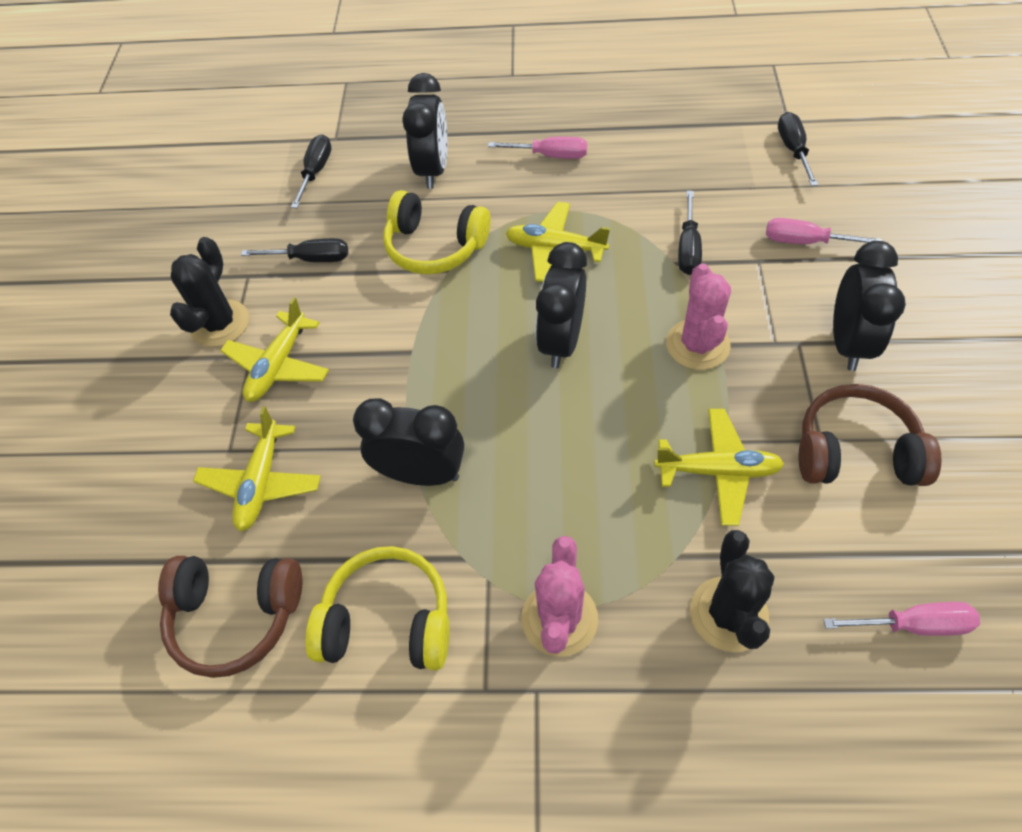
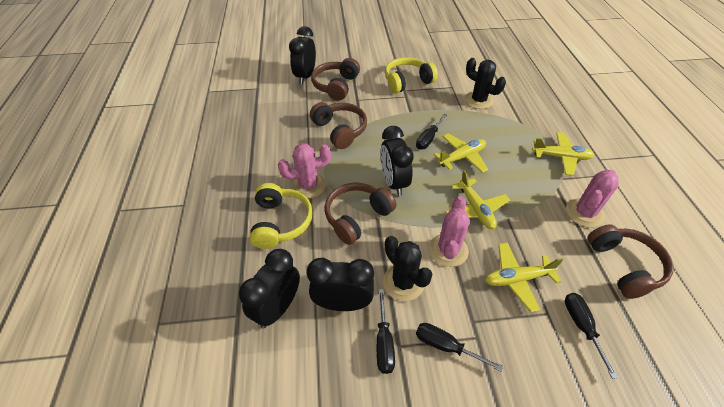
brown headphones: [158,556,302,678] [798,384,941,486] = 2 -> [310,102,367,149] [311,58,360,101] [325,183,397,245] [587,224,673,299] = 4
pink cactus: [522,536,598,657] [666,263,731,370] = 2 -> [278,143,331,198] [429,196,470,267] [566,170,619,227] = 3
pink screwdriver: [488,137,587,159] [766,218,882,244] [823,602,980,636] = 3 -> none = 0

